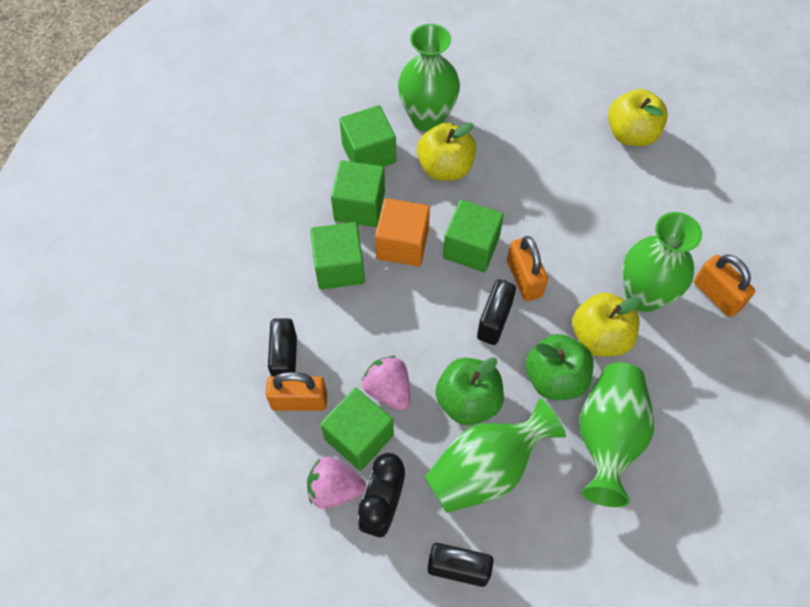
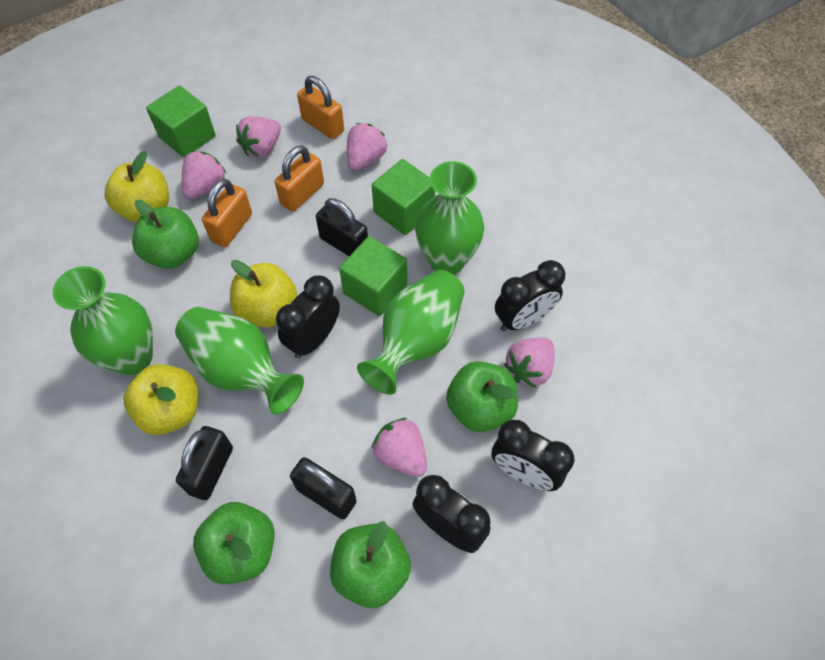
black clock: [358,453,405,537] = 1 -> [276,275,340,359] [413,475,491,553] [492,420,574,491] [495,260,565,331] = 4
green apple: [435,357,504,425] [526,334,594,400] = 2 -> [132,200,199,269] [193,502,275,584] [330,521,411,608] [446,361,518,432] = 4
green cube: [310,222,365,290] [320,388,394,471] [331,160,385,227] [339,105,396,167] [443,200,504,272] = 5 -> [146,85,216,158] [339,236,407,316] [372,159,435,235] = 3
orange cube: [375,198,430,267] = 1 -> none = 0
pink strawberry: [307,457,366,509] [362,356,410,411] = 2 -> [182,151,226,199] [236,116,281,158] [347,123,387,171] [372,418,427,477] [504,338,555,388] = 5

